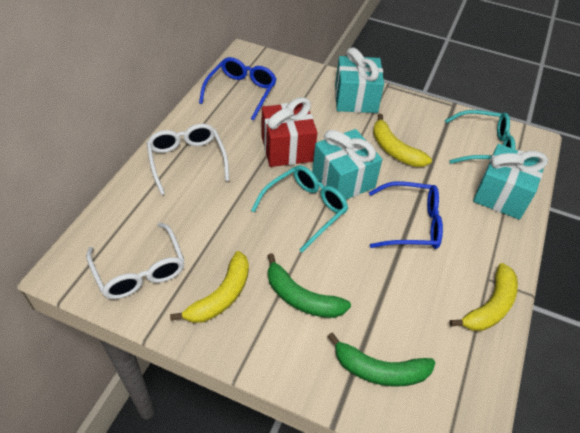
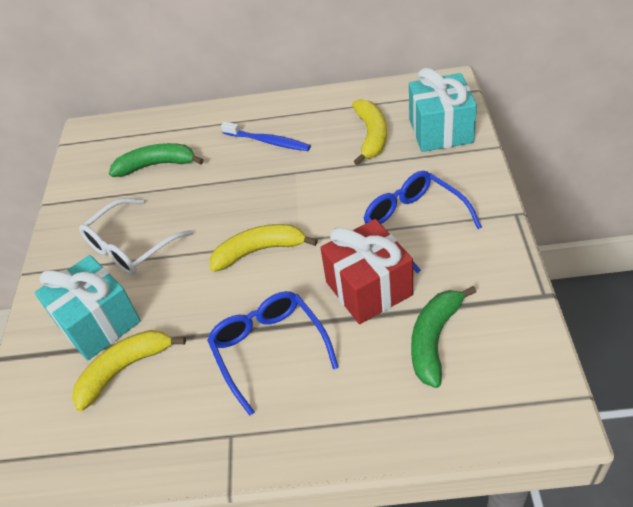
blue toothbrush: none = 0 -> [221,121,311,151] = 1
turquoise gift: [312,129,382,200] [335,47,384,113] [473,144,548,220] = 3 -> [34,255,141,360] [409,68,477,152] = 2
turquoise glasses: [251,165,348,252] [445,110,515,164] = 2 -> none = 0
white glasses: [86,223,185,299] [147,124,229,195] = 2 -> [79,198,193,275] = 1

